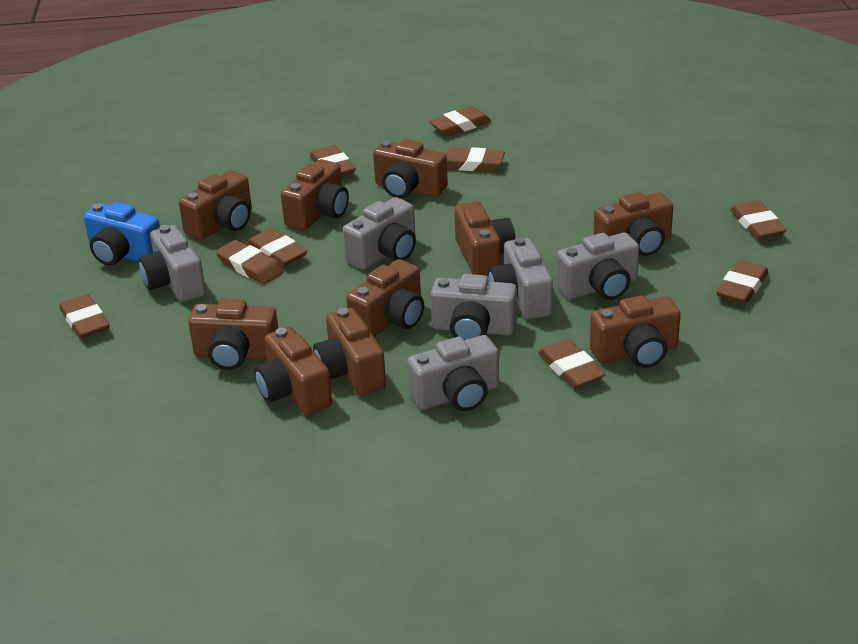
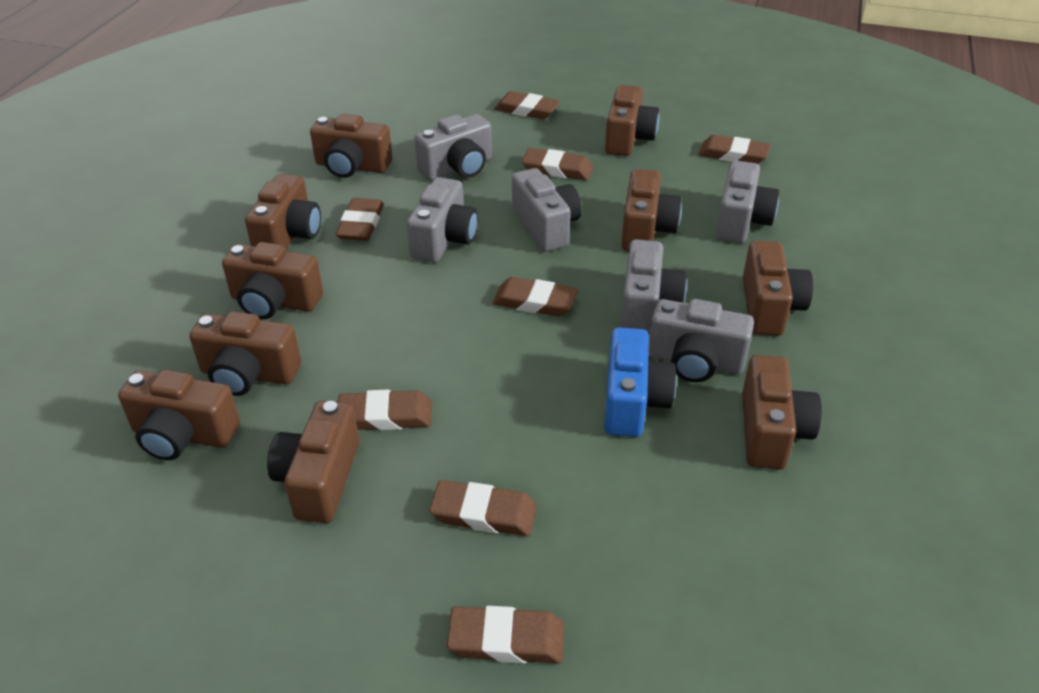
brown eraser: [59,294,110,339] [216,240,284,284] [246,228,307,267] [310,145,356,177] [429,106,491,136] [445,147,505,172] [538,339,606,389] [716,260,768,304] [730,201,787,240] = 9 -> [336,198,384,241] [338,390,432,430] [429,480,537,536] [447,606,564,663] [492,277,578,316] [494,91,560,119] [522,148,593,181] [698,135,770,164] = 8

